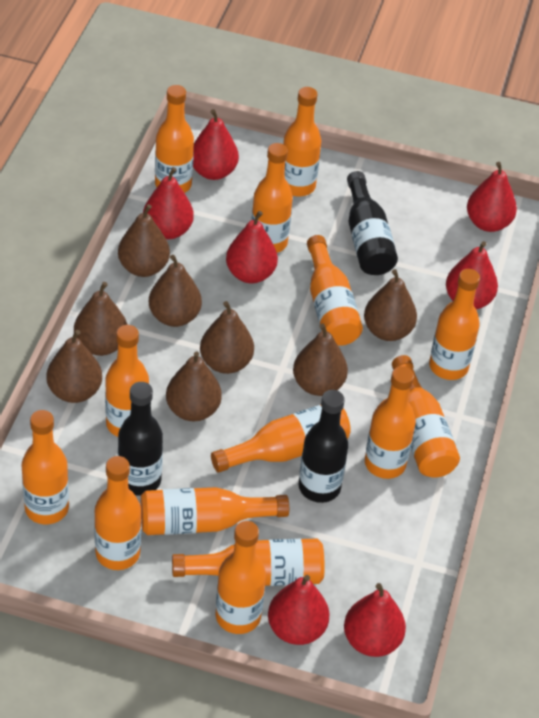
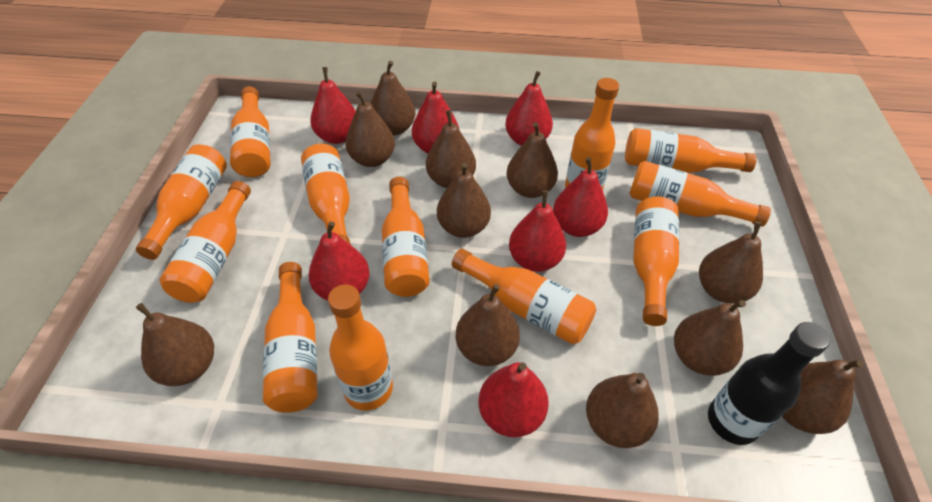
black bottle: [118,382,163,496] [299,390,348,503] [347,171,398,275] = 3 -> [708,322,830,445] = 1
brown pear: [46,330,102,403] [74,282,128,356] [118,204,170,277] [149,255,202,327] [166,351,222,421] [200,301,254,374] [293,323,348,396] [364,269,417,341] = 8 -> [136,303,214,386] [345,91,395,167] [371,61,416,135] [426,110,476,188] [437,162,491,238] [456,284,520,366] [507,122,558,198] [586,373,659,448] [674,300,746,376] [699,221,763,303] [782,360,864,434] = 11
orange bottle: [22,410,69,524] [94,456,141,570] [105,325,149,437] [141,487,289,535] [155,85,194,193] [172,538,325,586] [211,405,351,473] [216,521,266,634] [251,143,293,253] [283,87,321,197] [307,235,363,346] [365,366,416,479] [392,355,460,477] [429,269,480,380] = 14 -> [136,144,227,260] [159,181,251,303] [230,86,271,177] [263,262,317,413] [301,144,351,245] [328,284,393,411] [382,177,430,297] [452,249,596,345] [565,78,619,190] [625,128,757,173] [629,161,771,226] [633,197,679,326] = 12

